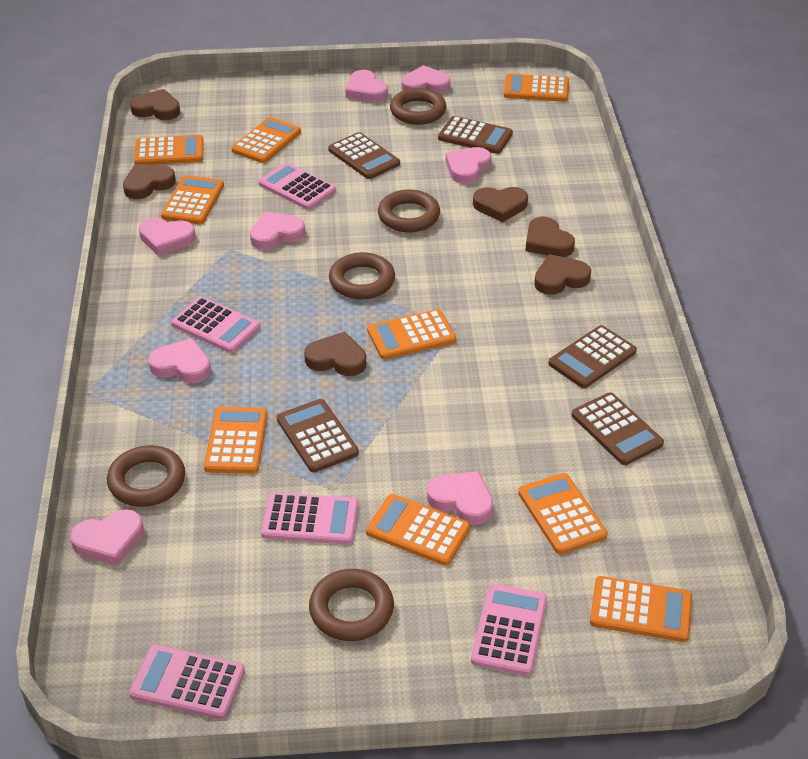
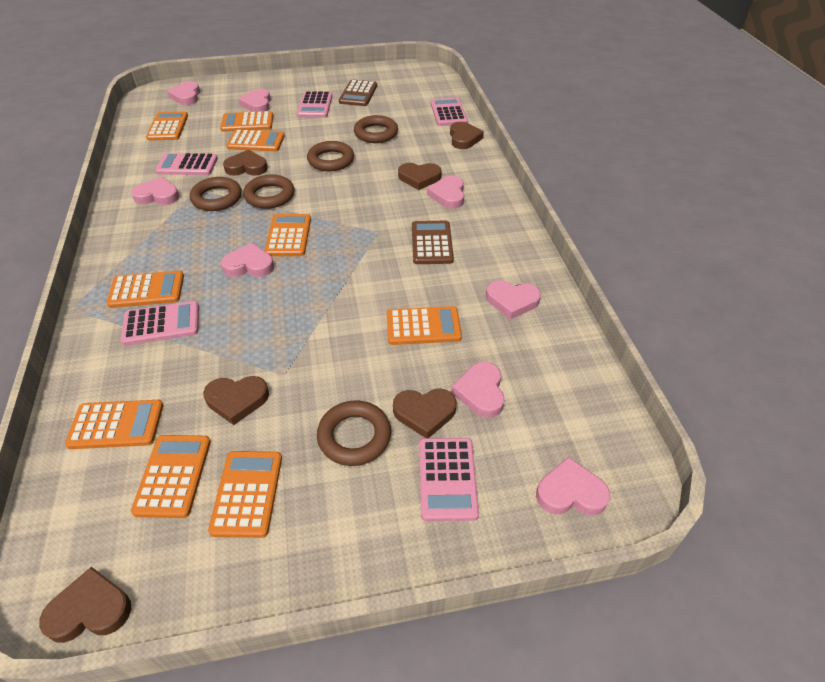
brown calculator: [277,399,359,473] [328,132,400,179] [438,116,513,154] [548,325,637,388] [572,392,664,465] = 5 -> [339,80,377,106] [412,221,454,264] = 2

